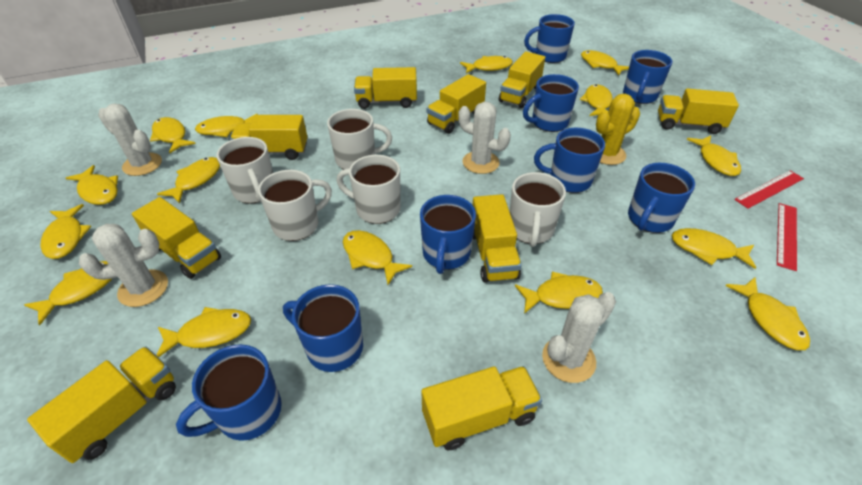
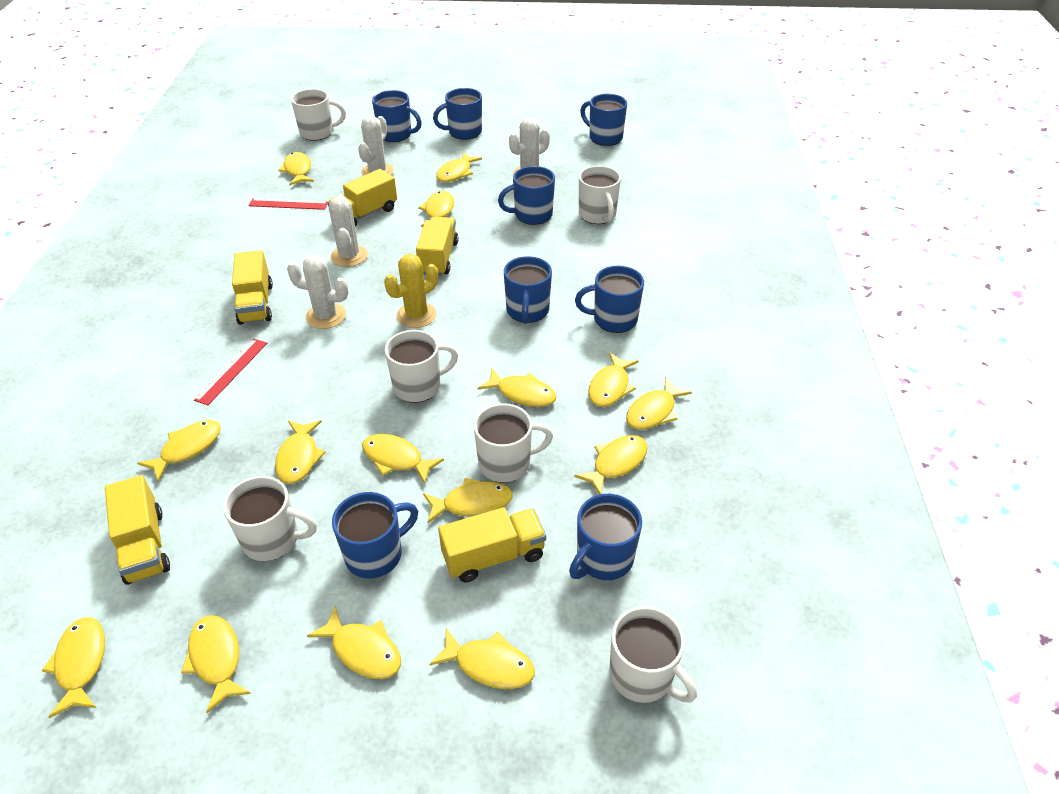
white mug: [216,137,273,203] [258,170,332,241] [327,109,392,169] [337,155,400,224] [510,172,566,247] = 5 -> [223,476,317,561] [291,89,346,141] [385,330,458,403] [474,403,553,483] [579,166,621,224] [609,606,697,703] = 6
yellow truck: [27,346,176,463] [132,197,221,279] [230,115,307,160] [354,67,417,109] [421,366,542,450] [427,74,486,134] [473,194,522,283] [499,52,545,108] [658,88,739,134] = 9 -> [105,475,170,585] [232,250,273,325] [328,169,397,227] [416,217,459,276] [438,507,546,583] = 5

